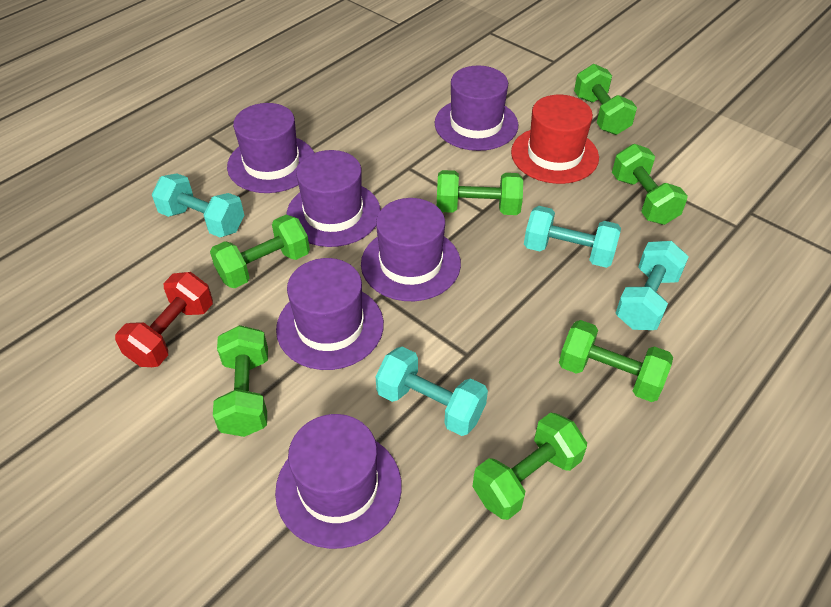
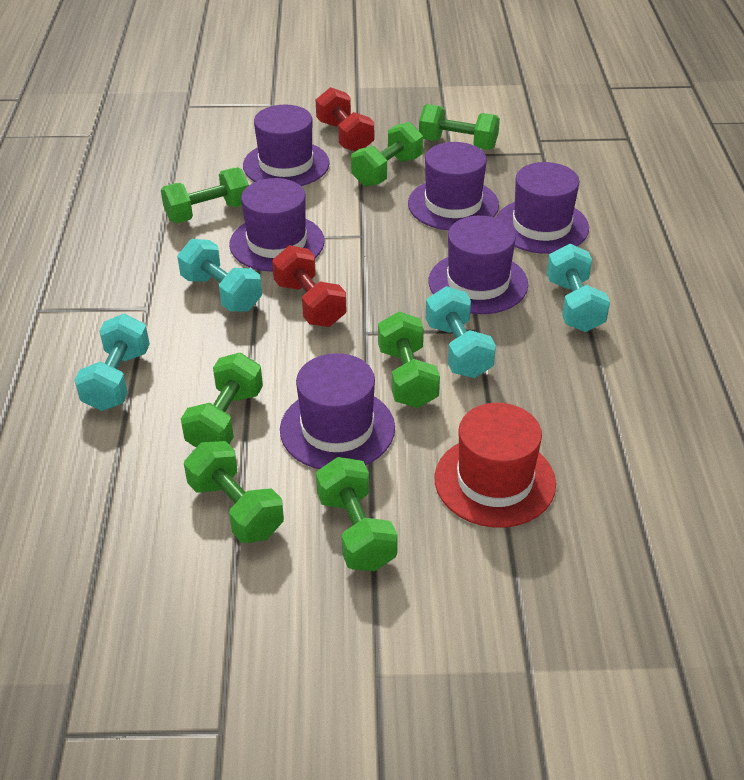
red dumbbell: [115,272,213,367] = 1 -> [272,245,346,327] [316,87,374,151] = 2

